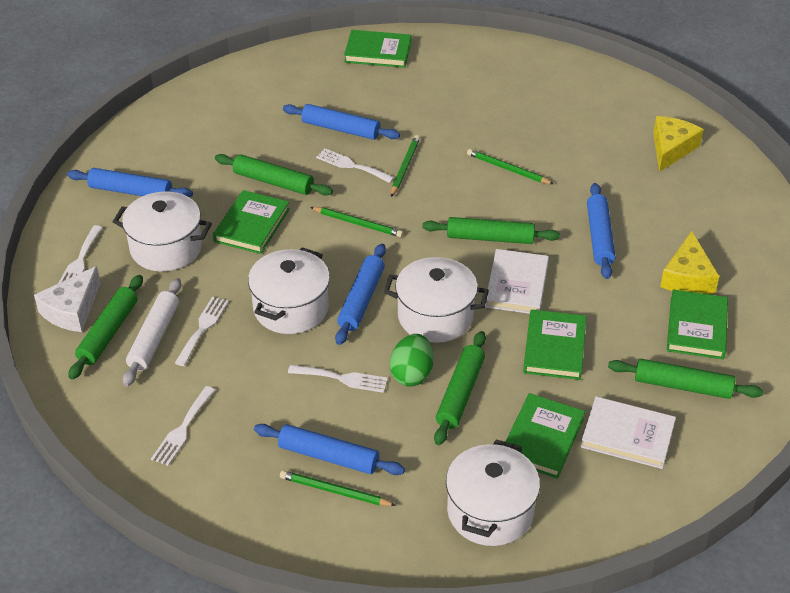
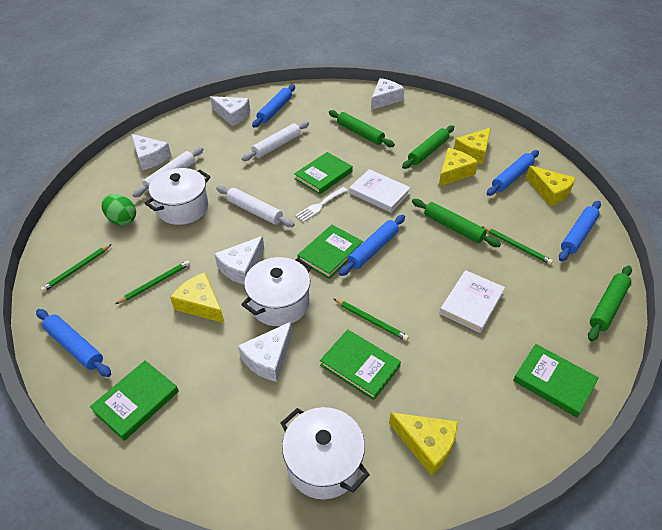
green rolling pin: [68,275,143,380] [215,154,333,196] [422,217,560,244] [434,331,486,445] [608,359,763,399] = 5 -> [329,110,395,147] [402,125,454,169] [412,199,501,247] [588,266,632,341] = 4
white cheese: [34,266,101,332] = 1 -> [131,134,171,170] [210,96,250,126] [215,236,264,284] [238,321,293,382] [371,78,405,110] = 5
white fork: [59,225,103,283] [151,386,215,466] [175,297,229,366] [288,365,388,393] [316,148,395,183] = 5 -> [295,187,348,222] = 1
white pot: [113,192,212,271] [248,247,330,334] [384,257,489,343] [446,439,540,546] = 4 -> [145,168,211,225] [241,257,312,326] [281,407,370,499] = 3
white rolling pin: [123,278,181,387] = 1 -> [132,147,203,198] [216,186,295,227] [241,121,309,161] = 3
yellow cheese: [653,116,704,172] [660,231,719,294] = 2 -> [170,272,224,323] [389,412,458,476] [438,148,478,187] [454,128,491,164] [526,166,576,206] = 5

